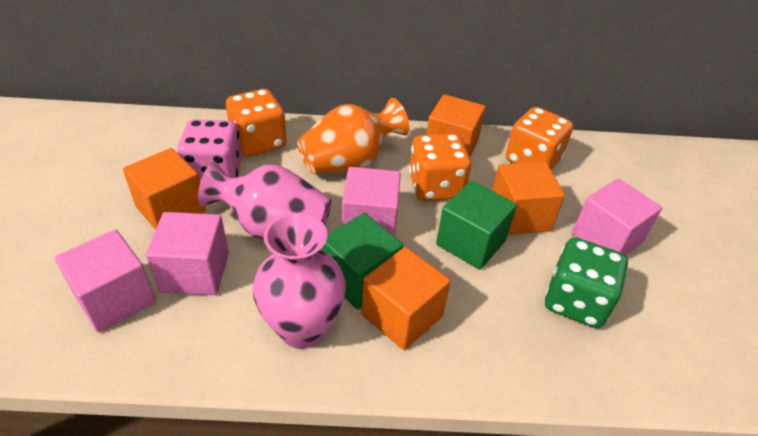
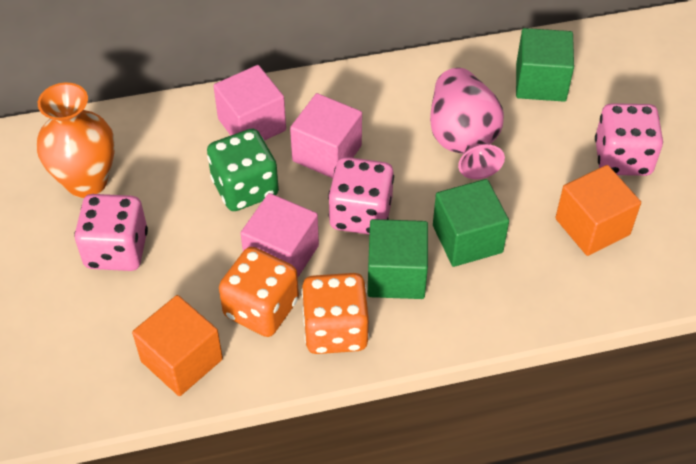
green cube: [321,213,403,310] [436,181,517,270] = 2 -> [368,219,428,299] [433,179,509,267] [516,28,574,102] = 3
orange cube: [123,148,206,230] [362,247,451,350] [426,94,486,157] [492,162,565,235] = 4 -> [132,295,223,396] [555,165,641,256] = 2
orange dice: [226,89,287,156] [409,133,471,201] [506,107,573,170] = 3 -> [219,247,299,337] [301,273,369,354] = 2
pink cube: [55,229,156,333] [146,212,229,295] [342,167,401,237] [572,178,662,256] = 4 -> [213,65,286,141] [241,193,319,277] [290,93,362,178] = 3
pink dice: [177,119,242,182] = 1 -> [74,194,148,271] [328,157,394,235] [595,103,663,176] = 3
pink vase: [198,162,331,239] [252,213,346,349] = 2 -> [430,68,505,179] = 1

